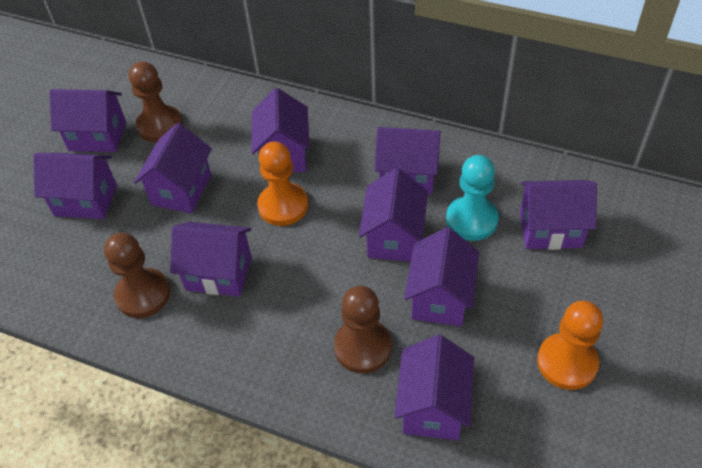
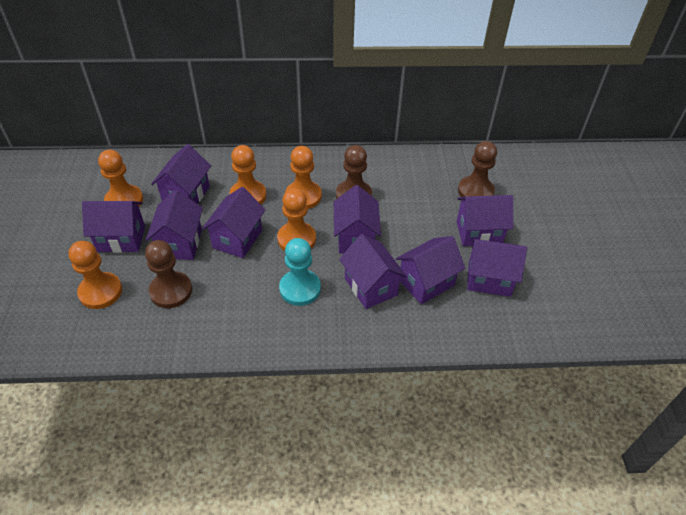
orange pawn: [257,142,308,226] [537,301,603,390] = 2 -> [68,241,122,309] [98,150,143,207] [229,145,266,204] [277,188,316,251] [285,146,322,209] = 5
purple house: [33,153,117,219] [49,89,126,152] [134,123,212,213] [170,222,252,297] [251,88,310,173] [359,168,428,262] [375,127,441,195] [394,335,474,440] [404,227,479,326] [520,180,597,250] = 10 -> [82,201,145,253] [146,190,203,260] [151,144,211,204] [202,187,265,258] [334,185,381,253] [339,234,407,309] [396,236,465,304] [456,195,513,246] [467,239,527,297] = 9

